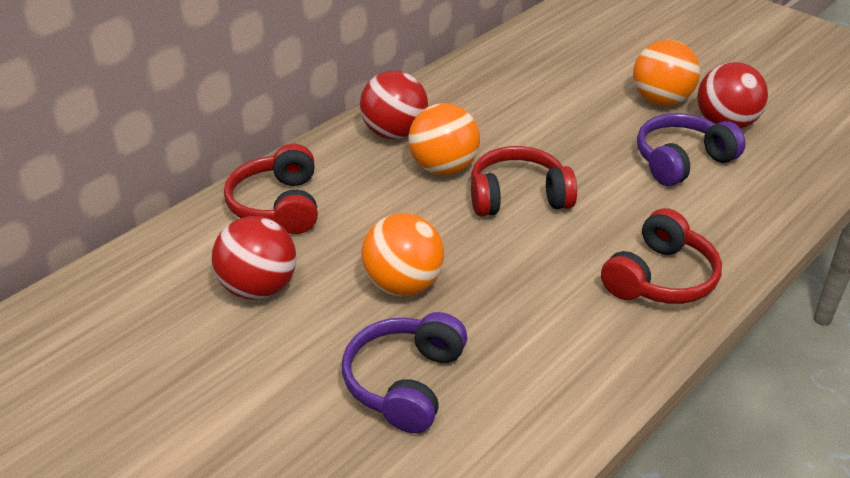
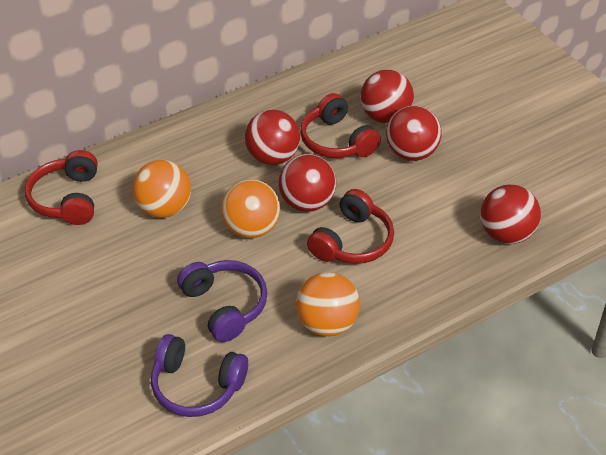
red ball: [212,216,296,300] [360,70,428,140] [697,62,768,129] = 3 -> [245,109,300,165] [279,154,336,212] [360,70,414,124] [386,105,441,161] [480,185,541,244] = 5

